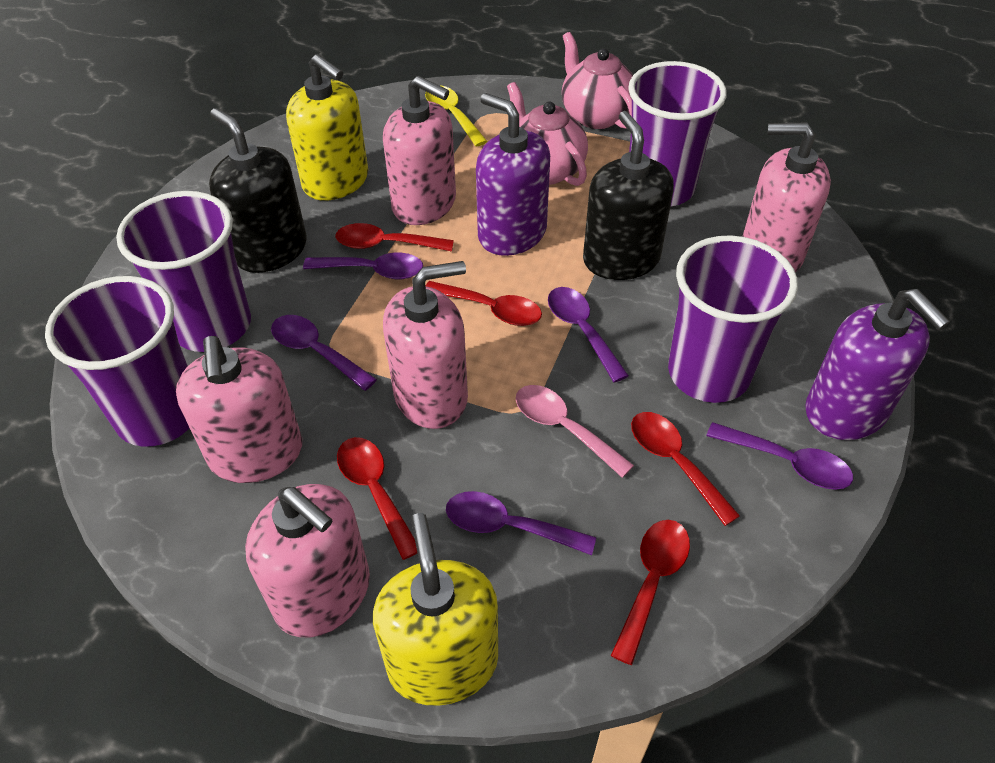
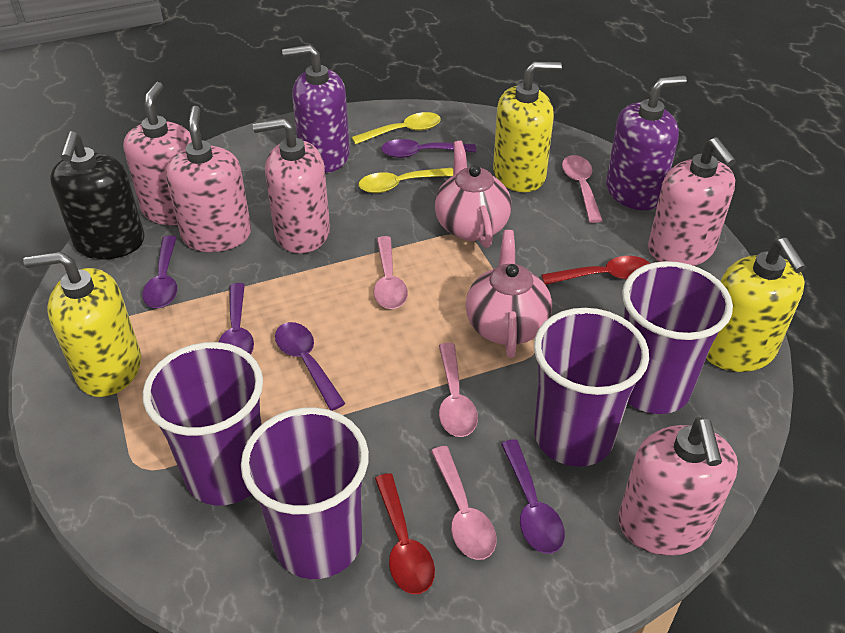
black soap dispenser: [209,108,307,273] [583,111,674,280] = 2 -> [50,131,145,260] = 1
pink spoon: [516,385,634,478] = 1 -> [374,236,408,309] [431,446,496,560] [439,343,478,437] [562,155,603,223] = 4
red spoon: [336,223,454,252] [337,437,417,560] [425,281,542,326] [611,520,690,665] [631,412,740,526] = 5 -> [375,473,435,594] [542,256,650,285] = 2
yellow soap dispenser: [286,54,368,201] [373,513,498,706] = 2 -> [23,251,141,397] [493,62,562,192] [706,238,806,372] = 3
yellow spoon: [425,85,488,147] = 1 -> [352,112,441,145] [358,168,453,193] = 2

